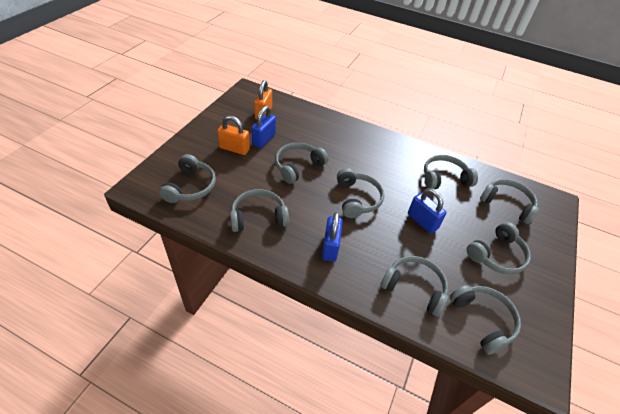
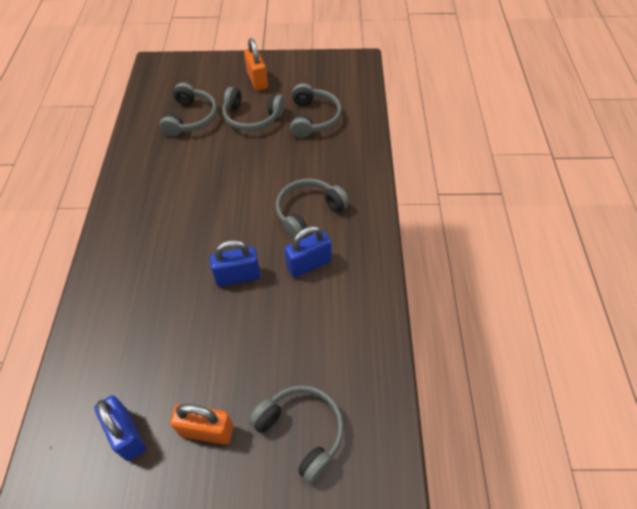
grey headphones: [159,154,216,203] [230,189,289,232] [275,143,328,184] [337,168,384,218] [380,256,448,317] [424,155,478,189] [450,285,521,355] [467,222,531,274] [480,179,539,224] = 9 -> [159,82,217,137] [222,87,285,131] [249,385,344,484] [276,179,349,238] [290,83,342,138] = 5

